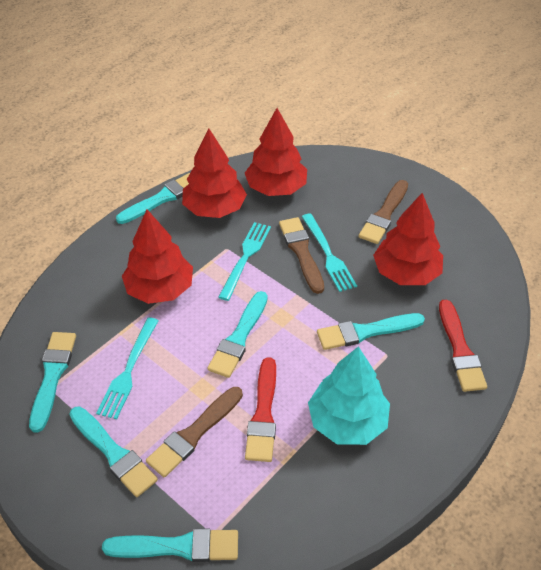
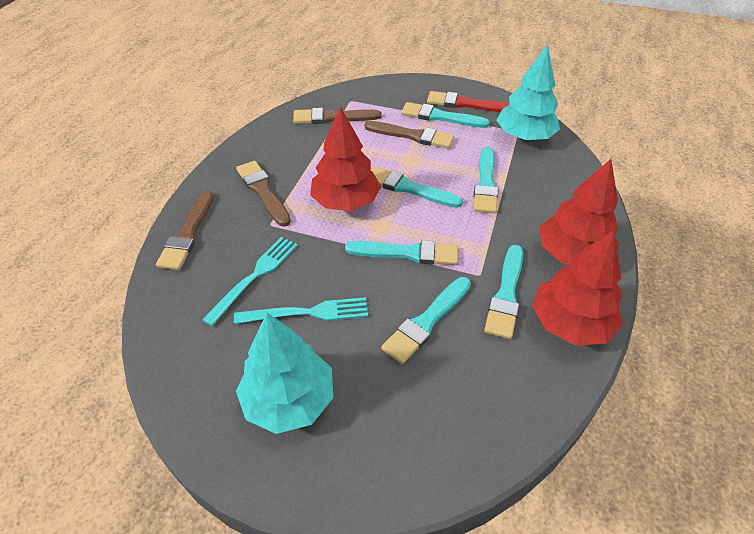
brown brush: [146,387,243,477] [279,217,324,294] [359,180,408,244] = 3 -> [156,191,214,270] [236,161,291,226] [293,108,382,124] [364,121,454,148] = 4
red brush: [245,357,276,462] [439,300,487,392] = 2 -> [427,91,510,112] = 1
red tree: [122,210,193,304] [182,128,247,218] [245,108,307,196] [373,193,443,285] = 4 -> [310,106,381,211] [532,230,623,346] [540,159,619,265] = 3
turquoise fork: [96,317,159,419] [218,222,271,301] [302,213,357,292] = 3 -> [202,237,298,326] [234,297,368,324] = 2
turquoise tree: [308,346,390,445] = 1 -> [236,313,333,434] [497,44,560,141] = 2

